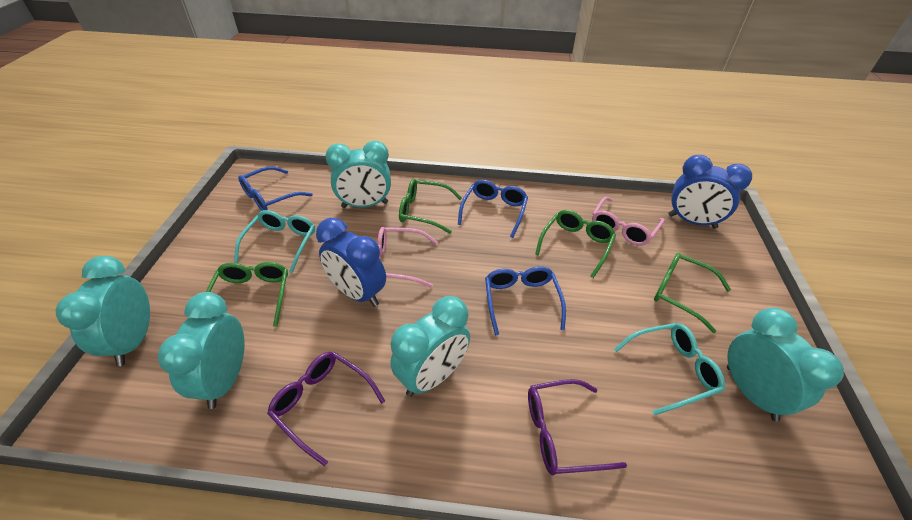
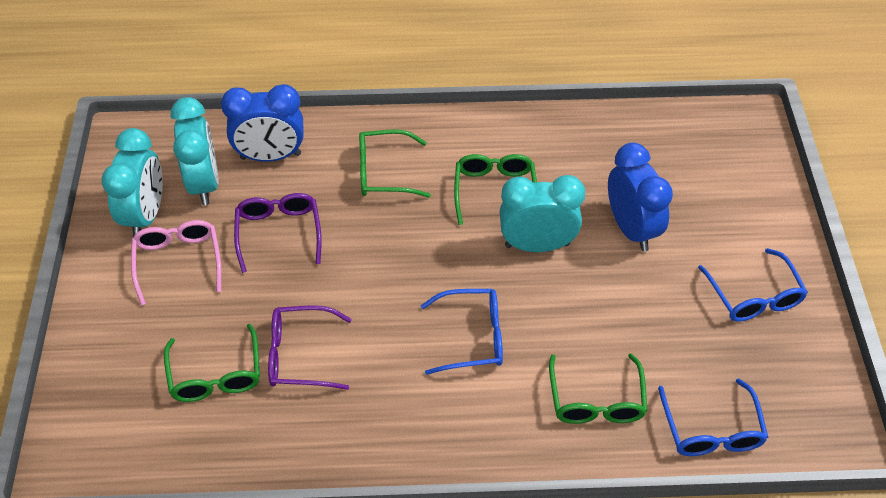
pink glasses: [377,227,438,287] [592,196,665,246] = 2 -> [131,220,222,305] = 1
turquoise clock: [56,256,150,366] [158,292,244,409] [325,141,391,208] [390,296,470,397] [727,308,844,422] = 5 -> [101,128,163,237] [171,97,219,205] [499,175,585,252] = 3
turquoise glasses: [234,210,315,273] [614,323,725,415] = 2 -> none = 0

